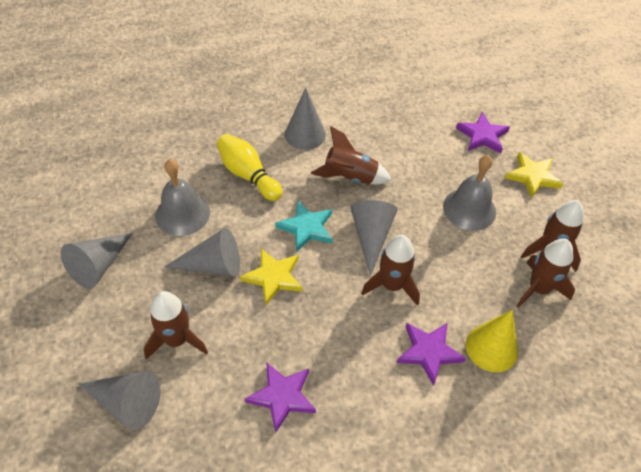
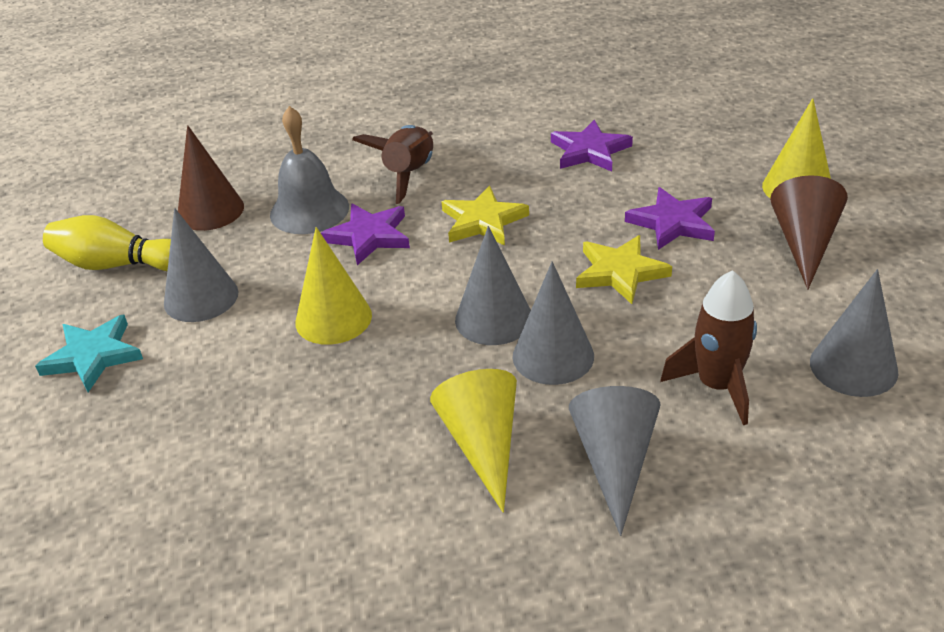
brown cone: none = 0 -> [178,125,244,231] [770,175,848,290] = 2
brown rocket: [144,291,208,360] [311,126,392,184] [361,235,420,306] [517,239,575,307] [521,200,584,272] = 5 -> [352,125,433,204] [660,270,757,425] = 2
grey bell: [155,159,210,236] [443,155,496,231] = 2 -> [270,106,349,234] = 1
yellow cone: [466,310,518,372] = 1 -> [296,227,372,345] [430,369,517,513] [762,98,831,198] = 3

